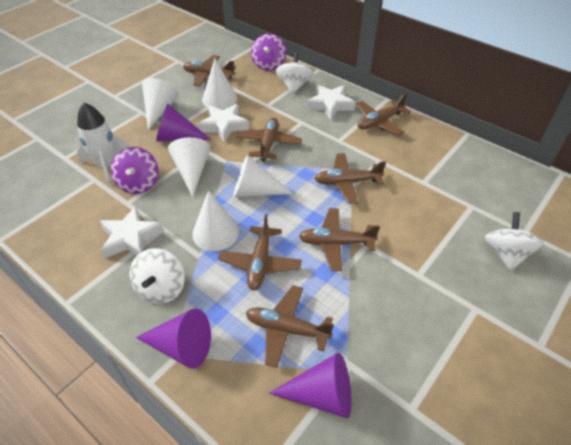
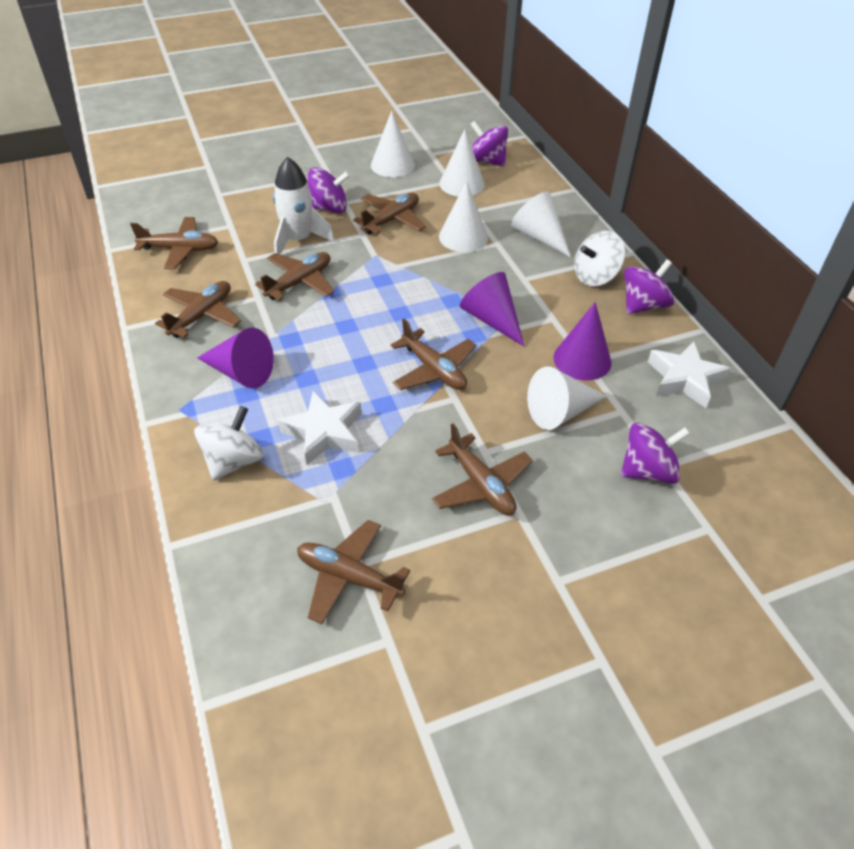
purple spinning top: [111,147,158,194] [251,34,286,71] = 2 -> [308,167,350,213] [470,121,508,166] [621,423,690,484] [624,259,674,314] = 4
white spinning top: [129,248,185,304] [276,52,313,94] [485,212,544,271] = 3 -> [194,406,263,480] [574,231,625,286] = 2
white star: [100,206,164,259] [198,104,249,143] [307,85,355,120] = 3 -> [278,391,361,465] [648,341,731,408] = 2

